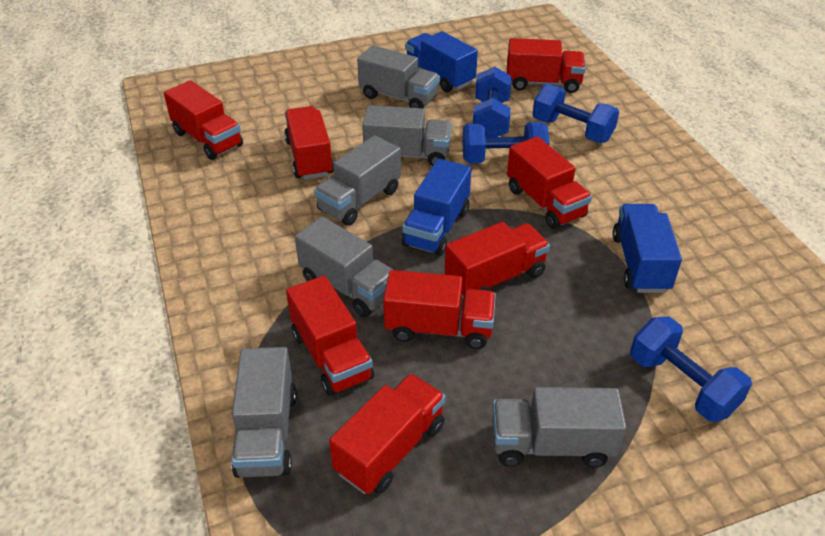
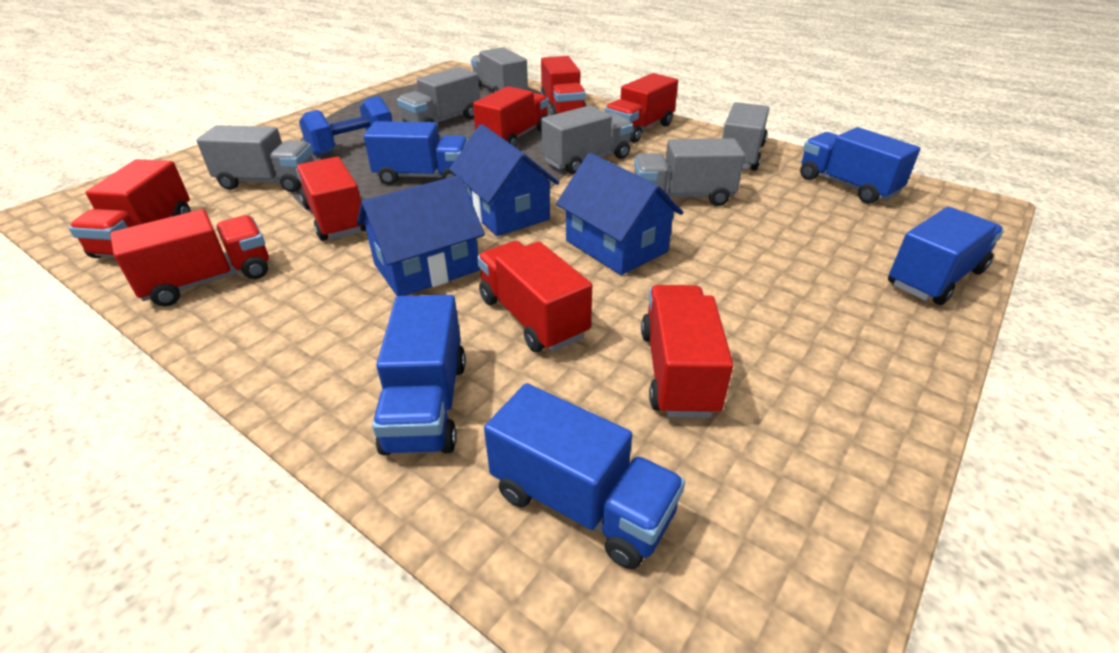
blue dumbbell: [462,122,549,163] [473,67,512,137] [532,84,619,143] [630,316,752,422] = 4 -> [299,96,392,156] = 1
blue house: none = 0 -> [357,175,485,296] [449,124,559,236] [556,153,683,275] = 3
blue truck: [402,159,471,256] [405,31,478,92] [612,204,682,293] = 3 -> [364,121,468,185] [372,295,466,455] [484,383,685,569] [800,127,920,204] [888,207,1004,305] = 5

